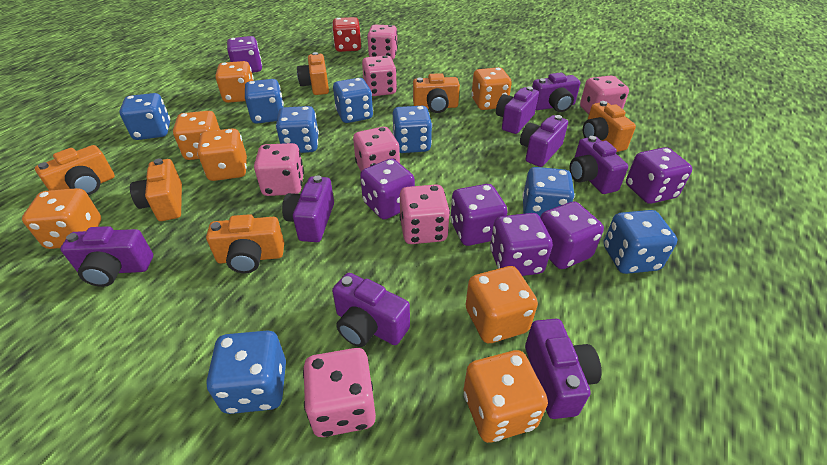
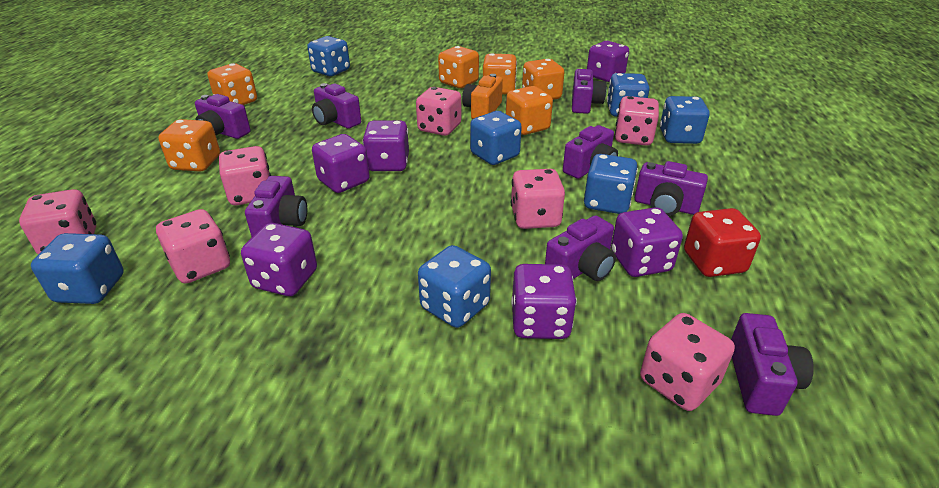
blue dice: [119,93,170,140] [206,330,286,414] [245,79,284,124] [276,106,319,153] [333,78,373,123] [393,106,432,153] [522,167,575,216] [604,210,678,274] = 8 -> [31,233,124,304] [307,36,350,76] [418,245,491,328] [470,111,522,165] [584,154,638,214] [607,73,650,117] [660,96,710,144] = 7
orange camera: [35,145,115,195] [130,158,182,221] [206,214,284,273] [297,52,329,95] [413,73,460,113] [583,101,636,152] = 6 -> [462,74,503,119] = 1
orange dice: [22,188,101,249] [173,111,220,160] [197,128,247,181] [215,61,254,103] [464,350,548,443] [466,266,538,343] [471,67,512,110] = 7 -> [159,119,220,172] [208,63,257,105] [438,46,479,88] [483,53,517,94] [506,86,553,135] [522,59,565,100] = 6

